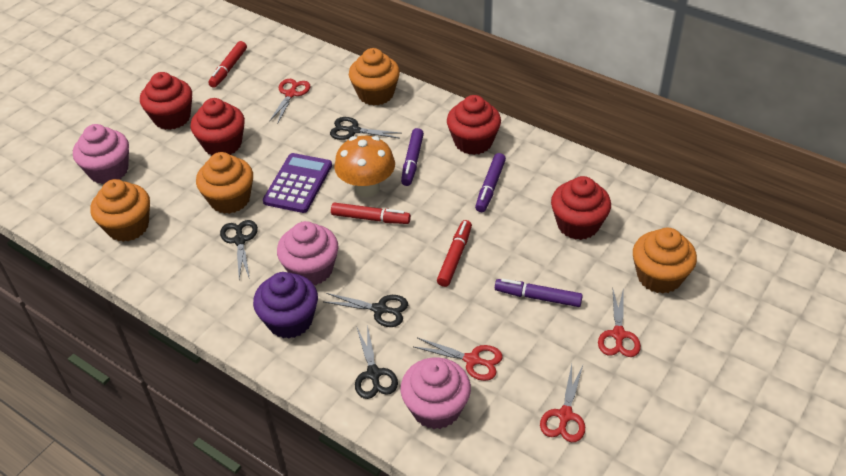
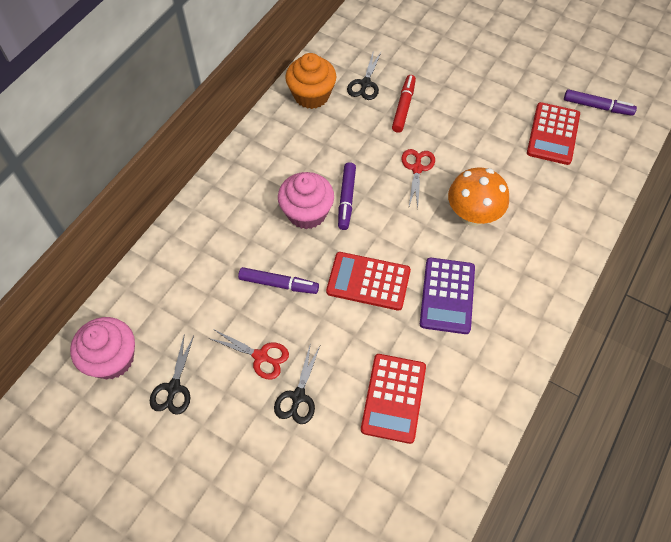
black scissors: [220,220,258,279] [324,293,408,327] [330,117,400,140] [355,325,398,399] = 4 -> [150,336,194,415] [274,342,320,424] [347,50,381,100] = 3
orange cupcake: [90,179,150,242] [196,152,253,214] [349,48,400,106] [633,228,697,294] = 4 -> [285,53,336,109] = 1
pink cupcake: [73,124,129,184] [277,221,338,285] [401,357,471,429] = 3 -> [70,317,135,379] [278,172,334,229] = 2
purple cupcake: [253,272,318,339] = 1 -> none = 0
red calculator: none = 0 -> [326,252,411,311] [361,354,426,444] [527,102,580,165] = 3
red cupcake: [140,72,192,130] [190,98,245,156] [447,95,501,155] [551,176,611,240] = 4 -> none = 0
red marker: [208,41,247,88] [331,203,411,224] [437,220,472,287] = 3 -> [392,75,416,133] = 1
red scissors: [269,79,310,124] [414,338,503,381] [540,364,585,442] [598,287,641,357] = 4 -> [208,329,289,379] [401,149,435,208] = 2

